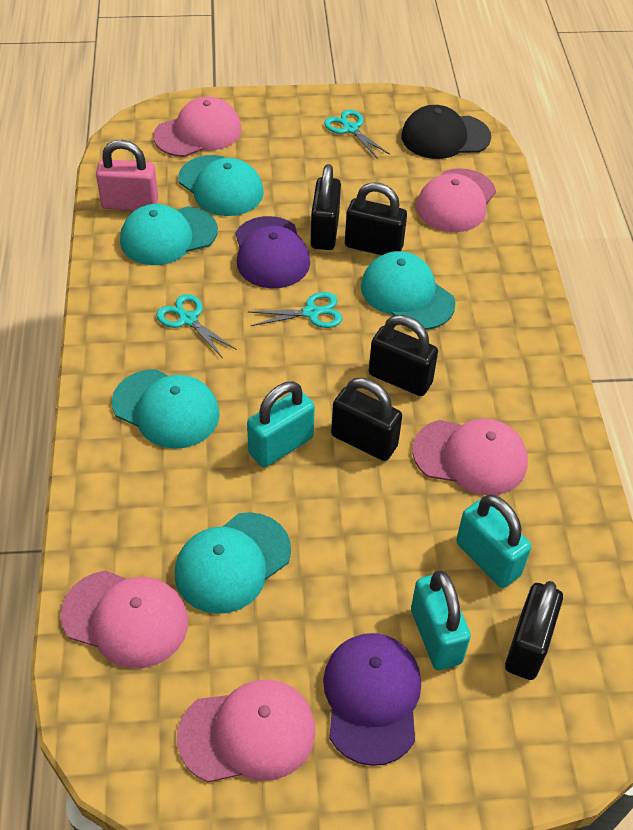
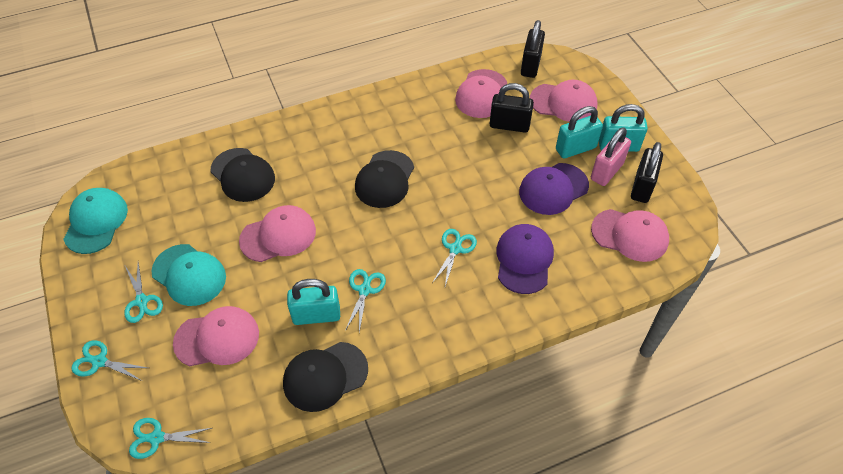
black cap: [401,105,491,159] = 1 -> [210,148,275,202] [283,342,368,412] [355,150,414,208] = 3
black padlock: [311,164,341,250] [331,378,402,461] [345,182,407,255] [369,315,438,396] [505,581,563,680] = 5 -> [490,83,534,133] [521,20,545,78] [631,142,663,203] = 3
turquoise cap: [112,369,220,449] [120,204,218,265] [175,512,291,614] [178,155,264,216] [361,251,455,330] = 5 -> [63,188,128,254] [151,244,226,306] = 2
turquoise scissors: [156,294,237,357] [249,292,342,328] [324,110,390,159] = 3 -> [71,340,148,381] [124,262,163,323] [129,418,212,459] [345,269,386,332] [432,229,477,286] = 5

